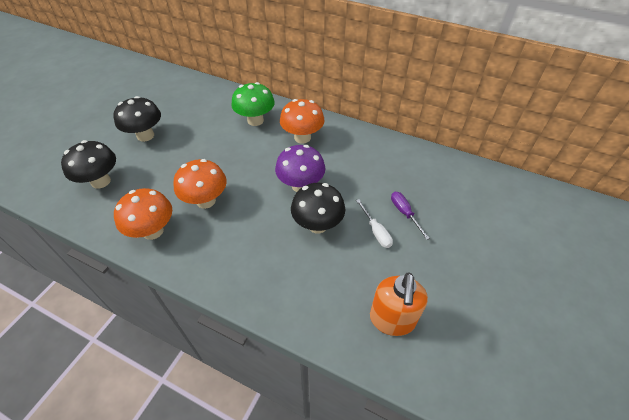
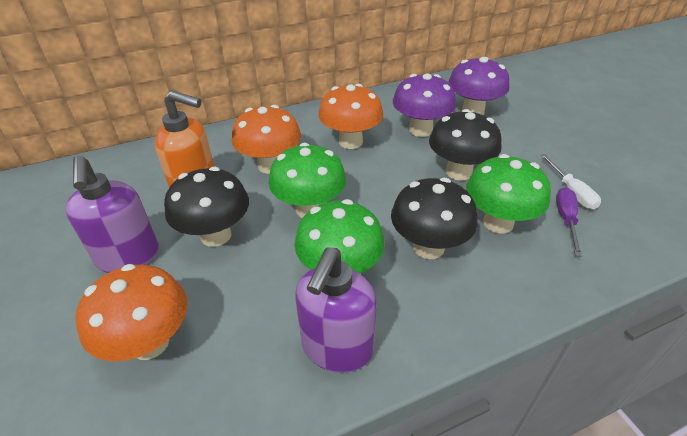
green mushroom: [231,82,275,126] = 1 -> [269,143,346,218] [294,199,385,273] [466,154,551,234] = 3
purple mushroom: [275,145,325,192] = 1 -> [393,73,456,137] [449,57,509,115] = 2
purple soap dispenser: none = 0 -> [66,156,159,273] [295,248,377,373] = 2

